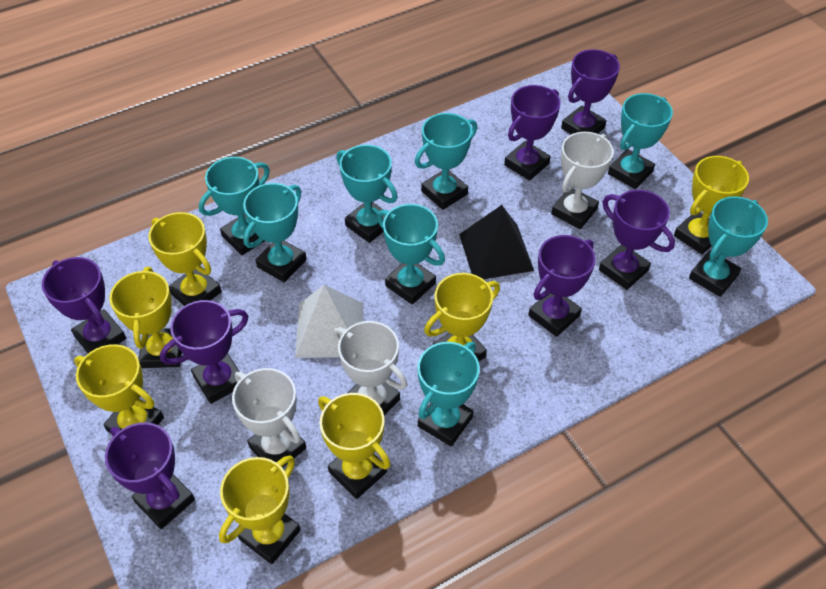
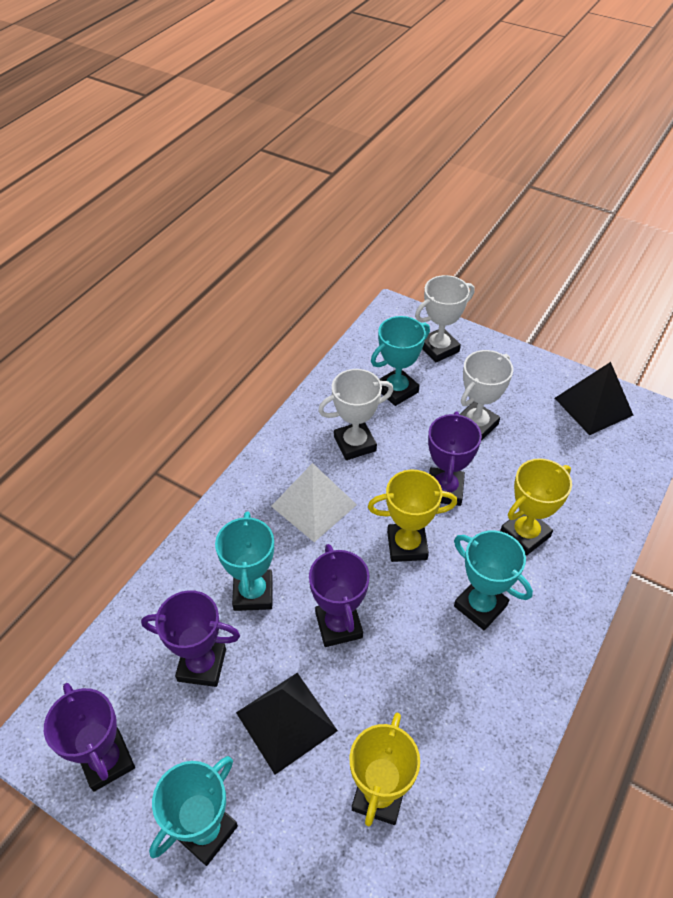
black pyramid: [459,205,534,279] = 1 -> [236,673,338,775] [555,362,633,435] = 2
purple trophy: [41,257,126,353] [105,422,195,529] [160,300,249,404] [504,85,561,181] [528,235,596,337] [561,49,620,134] [599,190,675,290] = 7 -> [44,683,135,792] [141,590,240,687] [309,544,370,647] [428,411,482,506] = 4
turquoise trophy: [199,157,270,255] [243,183,307,283] [336,145,398,243] [377,204,445,305] [415,113,477,210] [417,342,480,446] [608,93,673,189] [689,196,768,297] = 8 -> [149,756,238,866] [215,511,274,611] [371,316,430,406] [454,530,533,630] = 4
yellow trophy: [74,344,164,433] [109,267,182,368] [148,212,222,306] [219,455,300,564] [318,393,391,499] [424,273,500,362] [674,156,749,255] = 7 -> [350,713,420,826] [368,470,457,562] [500,458,572,556] = 3

